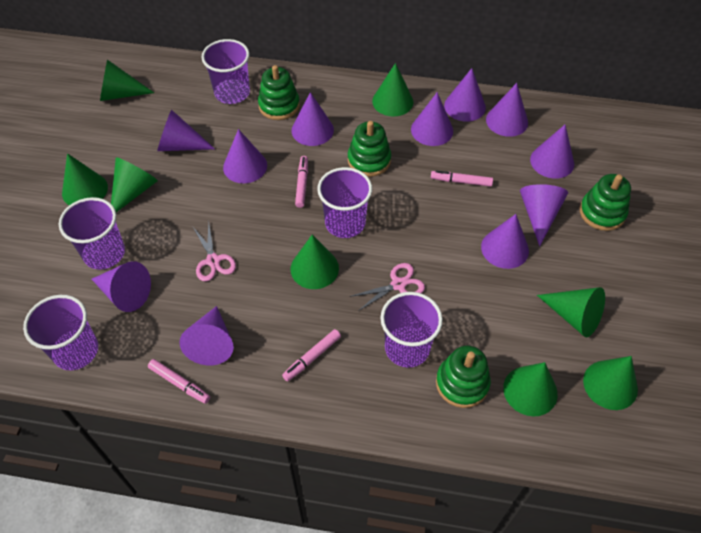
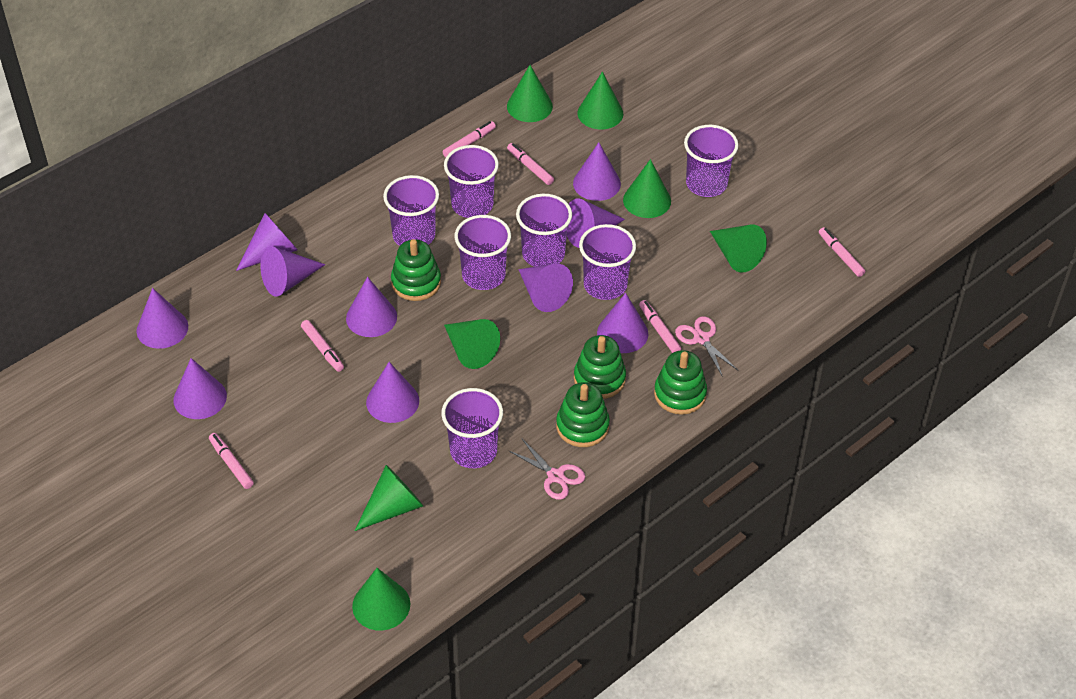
green cone: [62,153,108,205] [100,60,154,101] [111,157,158,212] [291,235,339,289] [372,63,413,117] [503,362,558,416] [537,287,605,337] [583,356,638,410] = 8 -> [352,568,410,631] [355,465,423,531] [444,319,500,369] [507,65,553,122] [578,72,623,129] [623,159,671,218] [710,225,767,272] = 7
pink marker: [148,359,210,404] [282,329,341,381] [295,156,308,208] [431,170,493,187] = 4 -> [209,433,254,489] [301,320,344,372] [443,121,496,157] [507,143,554,185] [639,300,681,353] [819,227,865,277] = 6
purple cone: [92,261,151,312] [157,110,215,151] [179,306,234,365] [223,129,267,183] [292,92,334,146] [411,92,453,146] [444,68,486,122] [481,214,529,269] [486,83,528,137] [520,184,568,246] [530,124,574,179] = 11 -> [137,288,188,349] [173,358,227,419] [236,213,298,271] [261,246,325,297] [346,277,397,337] [366,362,419,423] [518,264,573,312] [567,198,625,248] [573,142,621,201] [597,293,648,353] = 10
purple cup: [23,295,98,370] [59,197,125,270] [201,39,250,104] [317,167,372,238] [380,292,443,367] = 5 -> [383,175,439,246] [441,388,503,468] [444,145,499,218] [454,215,511,290] [516,194,572,267] [579,224,636,300] [684,125,738,197] = 7

